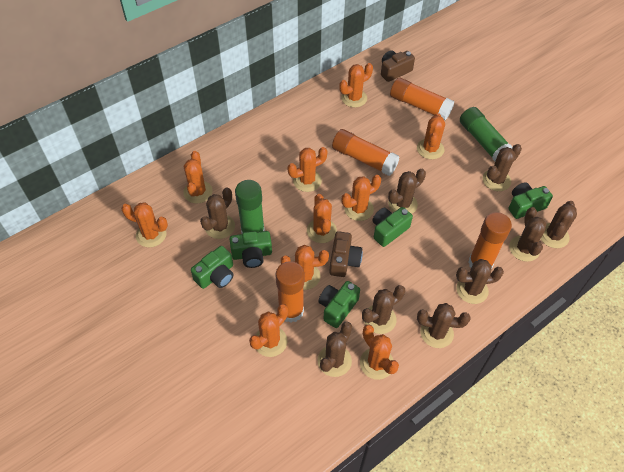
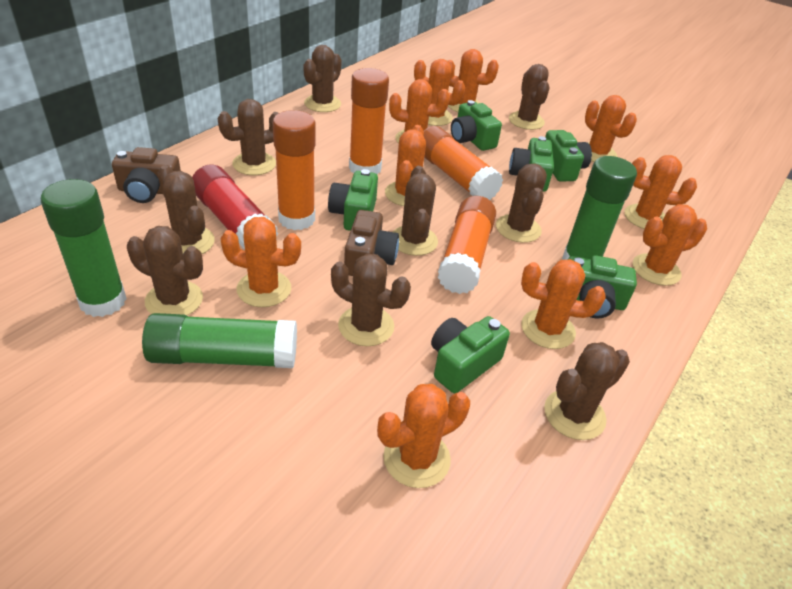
green camera: [191,246,233,289] [230,231,272,268] [318,281,360,328] [372,207,413,247] [509,182,553,219] = 5 -> [328,169,378,231] [431,316,510,393] [451,100,502,151] [509,136,554,192] [545,130,592,182] [568,255,637,318] = 6
green glue stick: [235,180,265,233] [460,107,513,161] = 2 -> [41,179,127,317] [142,313,297,368] [562,156,637,260] = 3
red glue stick: none = 0 -> [192,165,278,250] = 1

